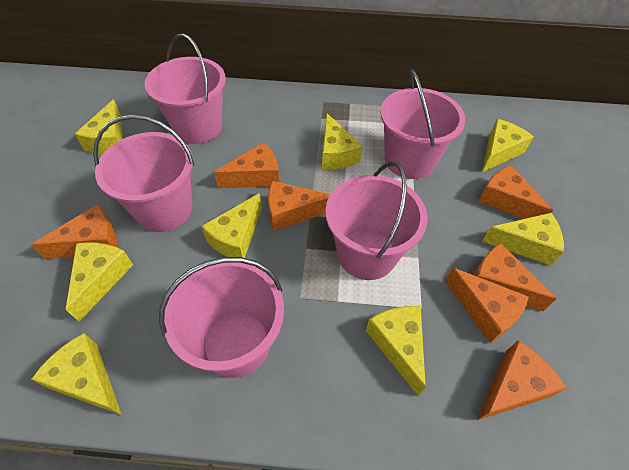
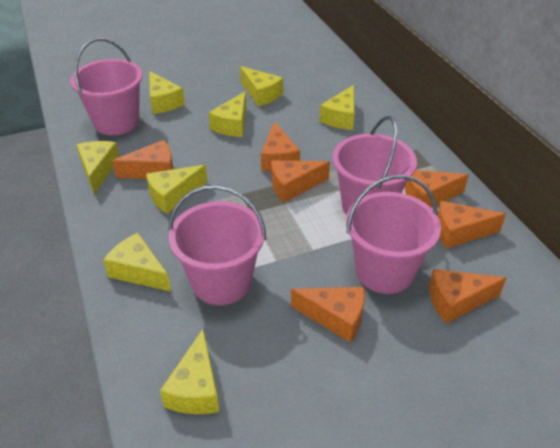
pink bucket: [93,114,194,232] [145,34,226,144] [159,257,284,378] [325,161,427,280] [380,69,465,179] = 5 -> [70,38,143,135] [168,185,266,305] [332,116,417,215] [346,175,441,294] = 4

